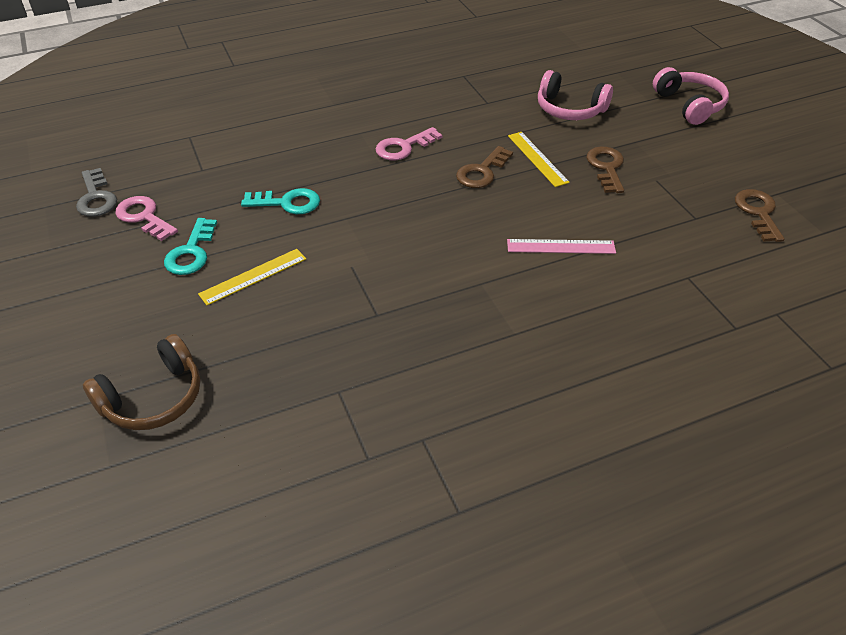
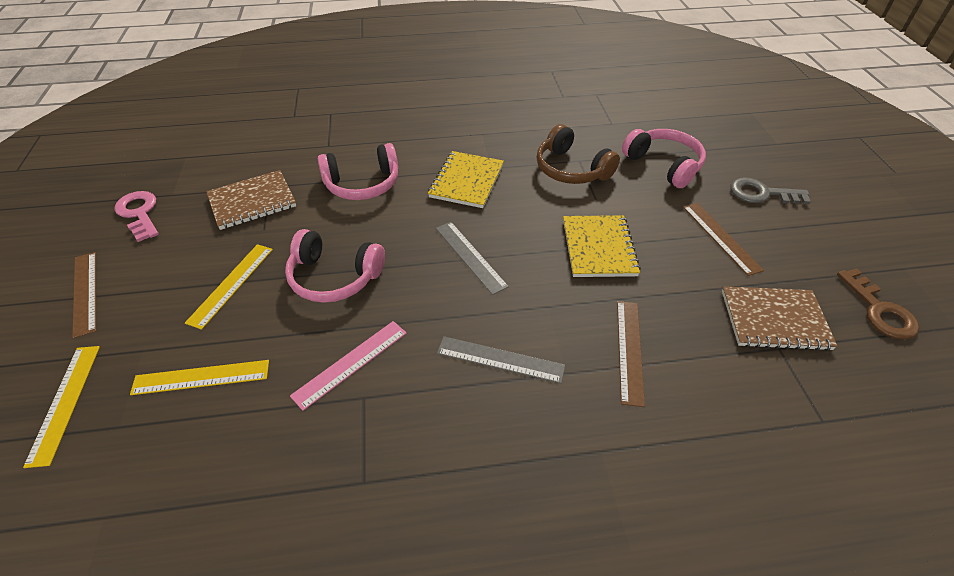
brown key: [456,146,513,188] [586,147,624,193] [735,189,785,242] = 3 -> [837,268,919,340] = 1
brown notebook: none = 0 -> [206,170,296,230] [722,286,838,351] = 2
brown ruler: none = 0 -> [72,252,96,338] [617,301,645,407] [683,203,764,276] = 3
grey ruler: none = 0 -> [436,222,509,295] [437,336,565,383] = 2
pink headphones: [538,70,613,120] [653,67,729,125] = 2 -> [285,229,385,303] [318,143,398,200] [622,129,706,188] = 3
pink key: [115,196,178,241] [376,127,442,160] = 2 -> [114,191,159,242] = 1
turquoise key: [164,218,217,275] [241,188,320,214] = 2 -> none = 0
yellow notebook: none = 0 -> [428,151,504,208] [563,215,641,277] = 2
yellow ruler: [198,249,306,305] [508,132,570,187] = 2 -> [23,346,100,468] [130,360,269,395] [185,244,273,330] = 3

